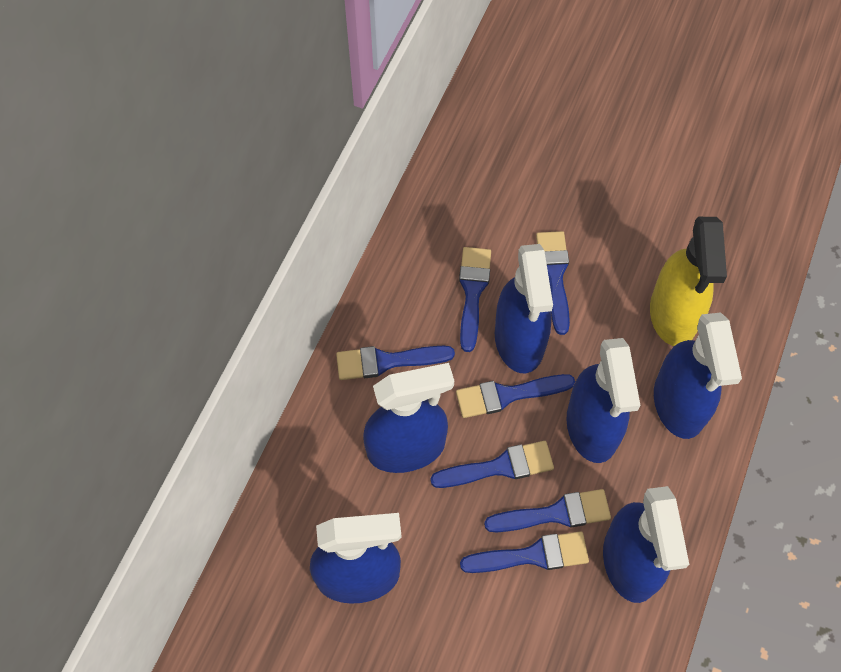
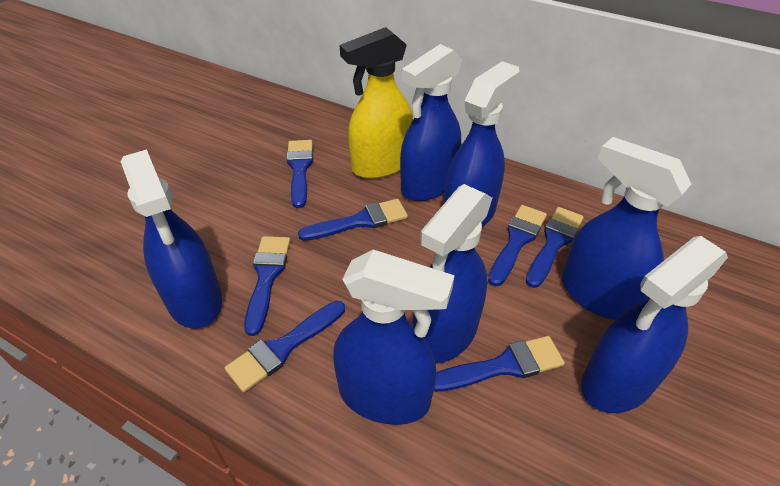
blue spray bottle: [310,513,402,604] [363,363,454,473] [495,244,553,373] [566,338,641,463] [603,486,689,603] [654,312,742,439] = 6 -> [121,149,222,328] [333,250,455,425] [400,44,462,201] [413,184,492,363] [444,61,519,227] [562,137,691,320] [581,236,728,413] = 7

